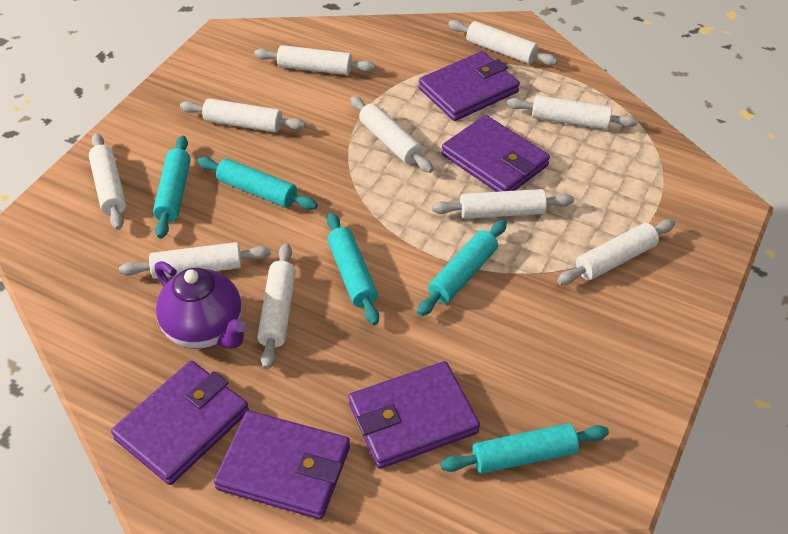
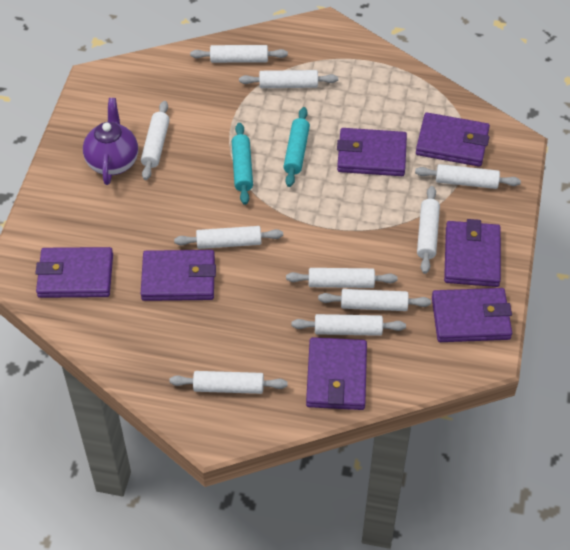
purple wallet: [111,361,249,485] [214,411,350,519] [349,361,480,469] [419,51,520,121] [442,115,550,192] = 5 -> [35,247,113,298] [141,250,216,301] [306,337,367,410] [337,128,407,176] [416,113,490,167] [432,288,512,342] [444,219,501,287] = 7
turquoise rolling pin: [153,135,191,238] [197,157,318,210] [327,213,379,325] [417,220,507,316] [440,423,609,474] = 5 -> [232,123,253,205] [283,107,310,187] = 2

